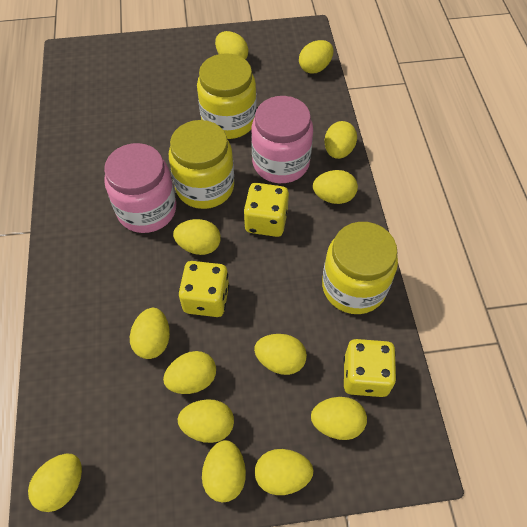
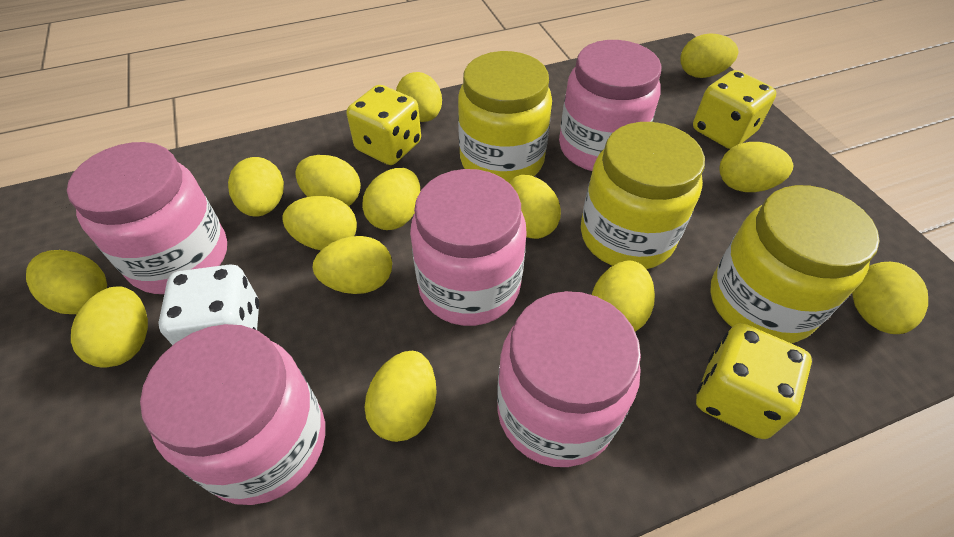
pink jar: [104,143,176,233] [251,96,313,183] = 2 -> [67,142,227,294] [140,324,325,505] [410,169,527,326] [497,291,641,467] [559,40,661,171] = 5
white dice: none = 0 -> [158,264,259,345] = 1
yellow egg: [28,454,82,512] [130,308,170,359] [163,351,216,394] [173,219,221,255] [178,399,234,443] [202,440,246,502] [215,31,248,60] [254,334,307,375] [255,449,314,495] [299,40,333,74] [311,397,367,440] [313,170,358,204] [324,121,357,159] = 13 -> [26,250,107,314] [71,286,148,368] [228,157,284,217] [282,196,357,250] [295,155,361,206] [313,236,392,294] [362,168,420,230] [364,351,437,442] [396,72,442,122] [509,175,561,239] [592,260,655,332] [680,33,738,78] [719,142,793,192] [852,262,928,334] = 14

